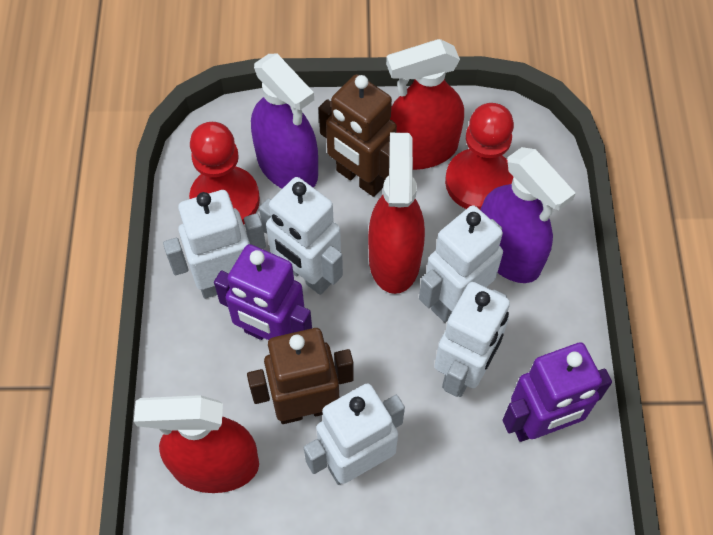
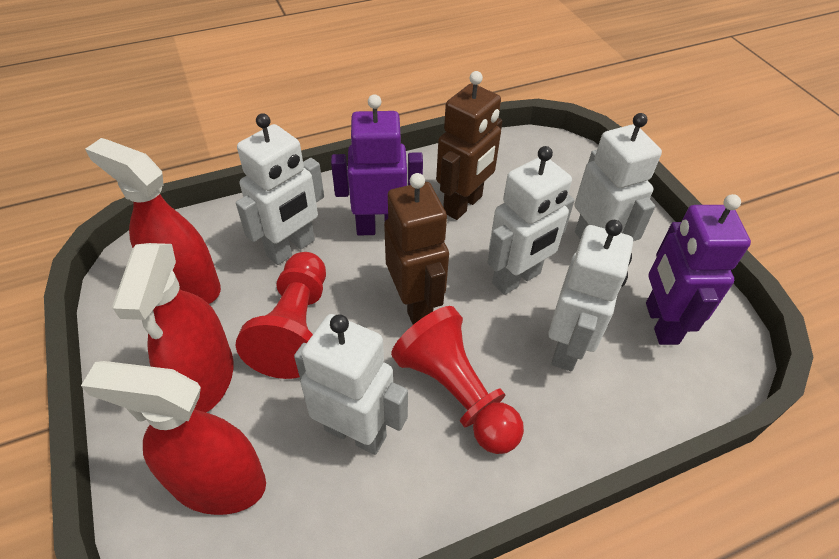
purple spray bottle: [251,54,318,189] [480,147,576,283] = 2 -> none = 0

